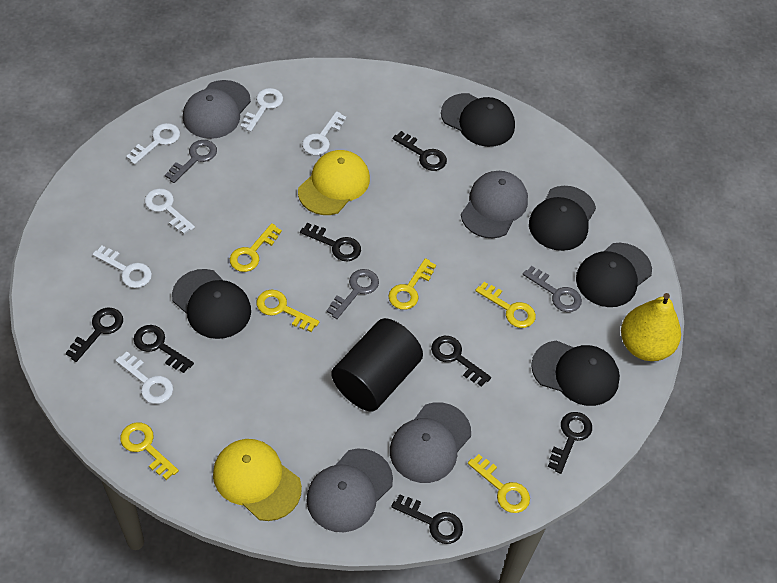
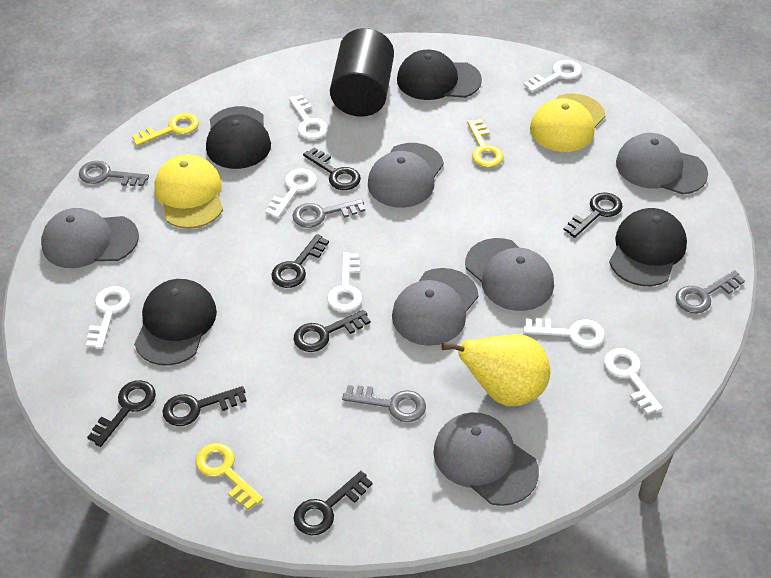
black cap: [172,269,251,339] [441,93,515,147] [529,186,596,251] [531,341,620,406] [576,243,652,307] = 5 -> [134,279,217,366] [206,106,271,169] [397,50,482,100] [609,208,687,286] = 4
grey cap: [183,80,251,139] [306,449,393,532] [390,402,471,483] [461,171,528,238] = 4 -> [41,208,139,268] [368,143,444,208] [392,268,479,346] [433,412,539,506] [465,238,554,311] [616,133,708,195] = 6
grey key: [165,140,217,183] [327,269,379,319] [523,266,582,312] = 3 -> [79,161,149,186] [292,199,365,228] [342,385,426,422] [676,270,745,314] = 4
white key: [92,246,152,288] [115,352,173,404] [126,123,180,165] [145,188,195,234] [240,88,283,132] [302,111,347,155] = 6 -> [86,286,130,349] [265,168,317,218] [289,95,328,140] [327,252,362,312] [524,60,582,92] [524,318,605,348] [604,348,663,415] = 7
yellow key: [120,422,179,480] [230,223,282,272] [257,290,319,332] [388,258,436,310] [468,454,530,513] [475,282,536,328] = 6 -> [132,113,199,146] [196,443,263,510] [467,119,503,168] = 3

